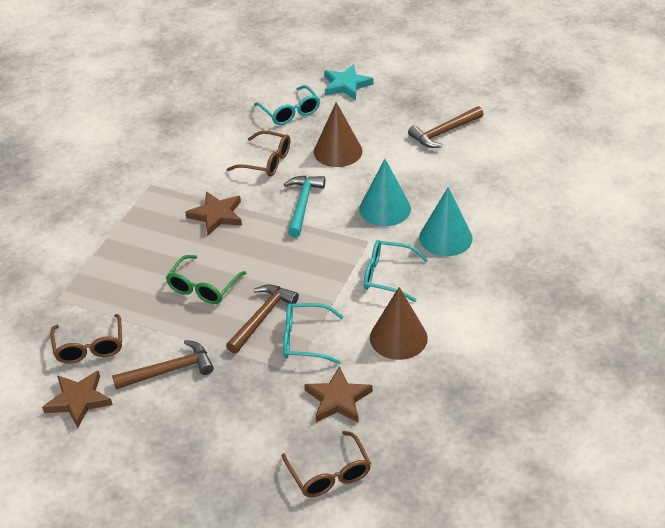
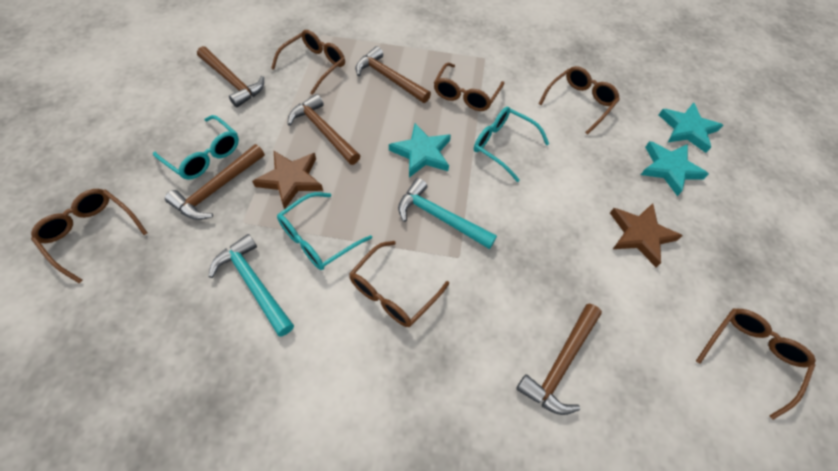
brown cone: [314,102,362,167] [370,287,428,360] = 2 -> none = 0
brown glasses: [50,314,122,364] [227,131,290,177] [282,431,371,497] = 3 -> [31,189,147,284] [271,30,345,95] [349,241,449,327] [434,63,504,111] [539,66,620,135] [696,308,816,420] = 6
brown hammer: [112,340,214,389] [226,285,299,354] [408,106,484,148] = 3 -> [165,144,265,220] [197,46,264,108] [287,94,360,165] [355,46,431,103] [516,304,602,415] = 5
brown star: [42,370,113,428] [185,192,242,235] [304,366,373,423] = 3 -> [252,151,323,209] [610,203,683,267] = 2
green glasses: [166,255,246,304] = 1 -> none = 0
turquoise cone: [359,159,411,226] [419,187,473,256] = 2 -> none = 0
turquoise hammer: [284,175,325,237] = 1 -> [208,234,294,337] [398,178,497,249] = 2
turquoise star: [324,64,374,100] = 1 -> [389,123,451,178] [641,141,709,196] [659,103,723,153] = 3

